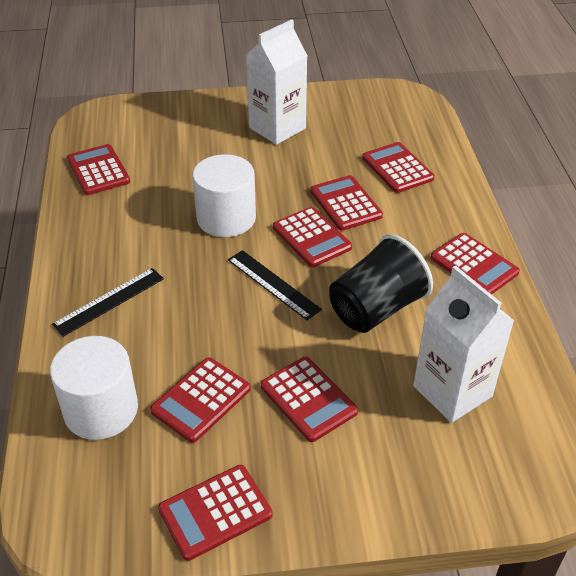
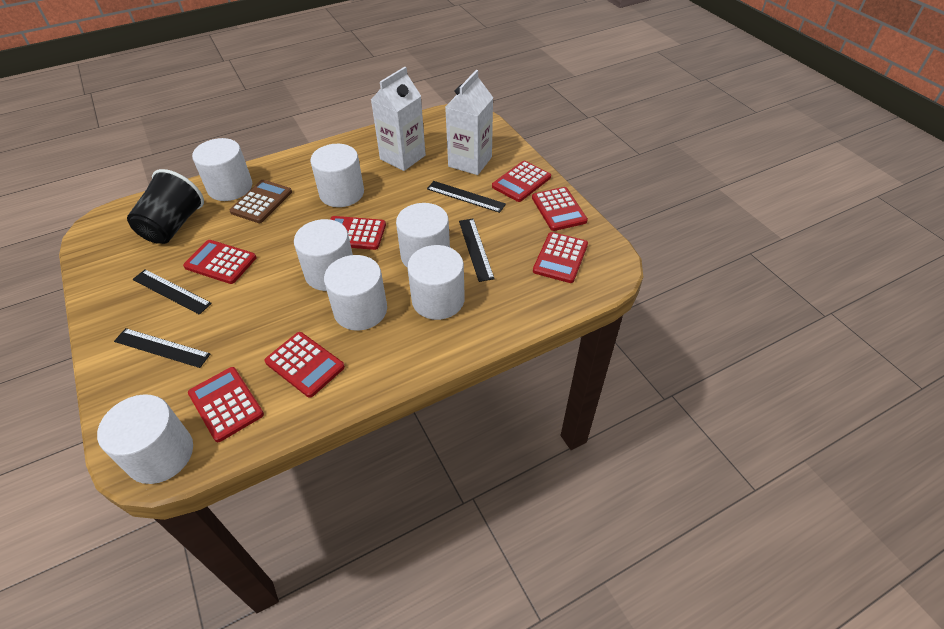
black ruler: [52,268,164,337] [228,250,322,320] = 2 -> [114,328,210,368] [132,269,212,315] [427,181,506,213] [459,219,495,282] = 4
brown calculator: none = 0 -> [230,180,292,223] = 1
red calculator: [67,144,130,195] [150,357,251,443] [158,465,273,561] [261,357,358,442] [273,207,352,267] [310,175,383,231] [362,142,435,193] [431,233,520,295] = 8 -> [183,240,256,284] [188,367,264,442] [264,332,345,398] [330,216,386,250] [492,161,551,202] [532,187,588,231] [533,232,588,283] = 7
white cylinder: [50,336,138,440] [192,154,256,237] = 2 -> [97,394,193,484] [192,138,252,201] [294,219,353,291] [310,144,364,207] [324,255,387,331] [396,203,450,267] [407,245,465,320] = 7

